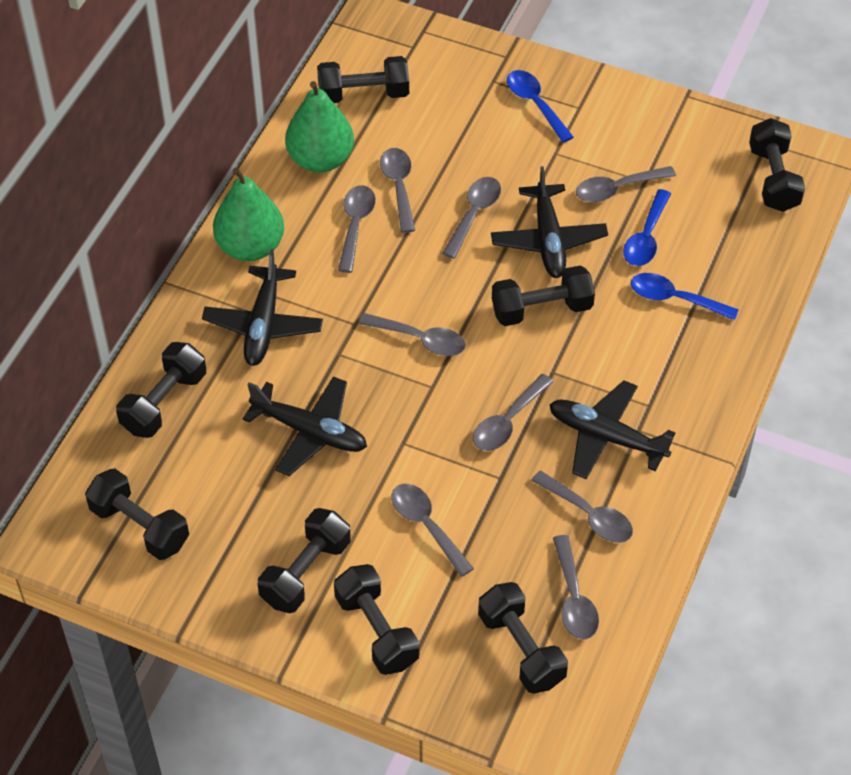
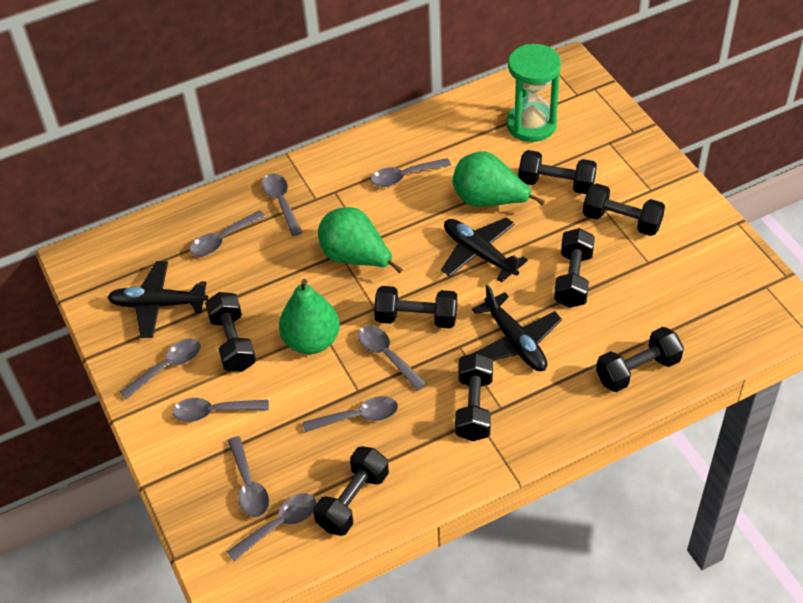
black plane: [202,249,323,366] [243,376,367,476] [491,166,608,278] [549,380,675,479] = 4 -> [107,261,208,338] [441,217,528,282] [472,284,562,371] = 3
blue spoon: [507,70,574,143] [623,189,671,266] [631,273,739,321] = 3 -> none = 0
green hourglass: none = 0 -> [506,44,561,142] = 1
green pear: [213,167,284,261] [285,81,354,173] = 2 -> [279,279,340,354] [318,207,403,274] [453,151,545,207] = 3

